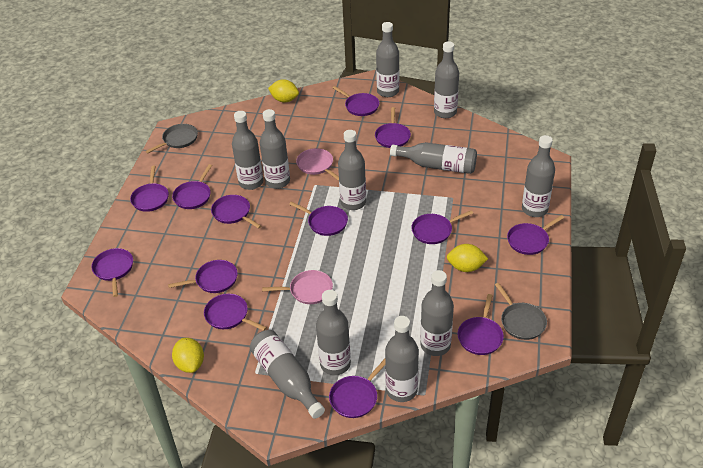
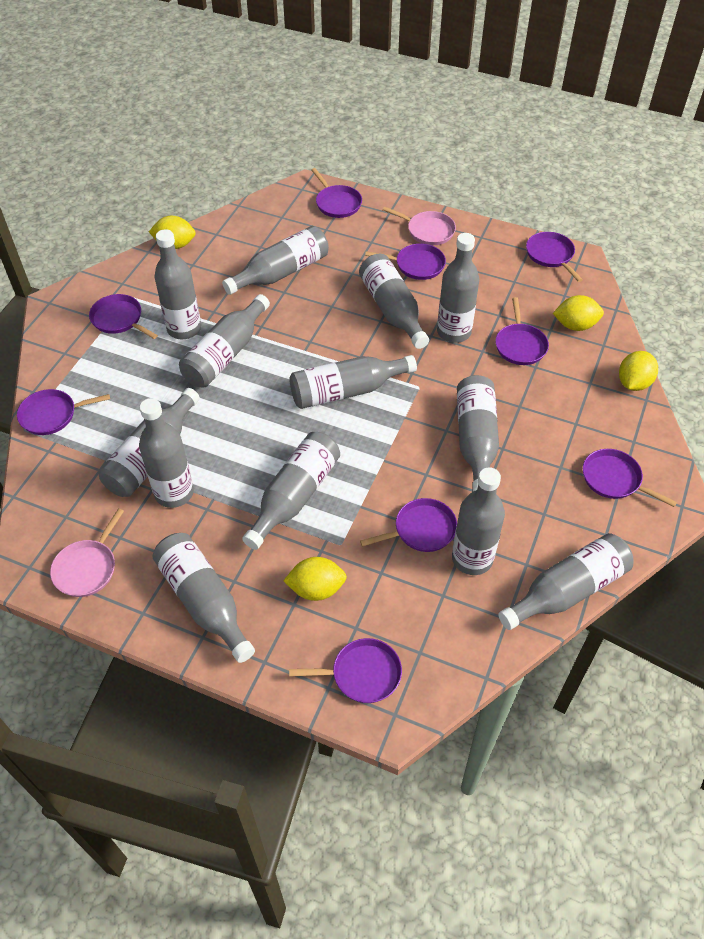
grey bottle: [232,111,263,190] [250,330,325,419] [260,109,290,189] [316,290,351,375] [338,130,366,210] [376,22,399,97] [385,316,419,402] [390,142,477,174] [420,270,454,356] [434,41,459,118] [522,135,555,217] = 11 -> [98,388,200,497] [139,398,194,508] [153,533,255,663] [154,229,201,339] [179,294,270,388] [222,226,329,295] [242,432,340,550] [289,355,417,409] [359,254,429,349] [437,233,479,343] [452,467,505,575] [457,375,499,491] [498,533,633,630] = 13
grey pan: [145,124,198,153] [495,283,547,340] = 2 -> none = 0
purple pan: [91,248,133,297] [130,166,169,212] [168,260,238,293] [172,164,212,209] [204,294,267,331] [211,195,261,229] [289,202,348,236] [329,359,385,418] [333,86,379,116] [375,107,411,148] [411,210,473,244] [457,294,504,355] [507,215,564,255] = 13 -> [17,389,110,435] [89,294,158,339] [289,638,402,703] [311,168,362,218] [360,498,457,552] [365,244,446,280] [495,297,549,365] [526,232,583,282] [583,449,677,507] = 9
yellow lemon: [172,338,204,373] [268,79,299,103] [447,244,488,272] = 3 -> [149,216,196,249] [283,557,347,601] [553,295,604,331] [619,351,658,391] = 4

